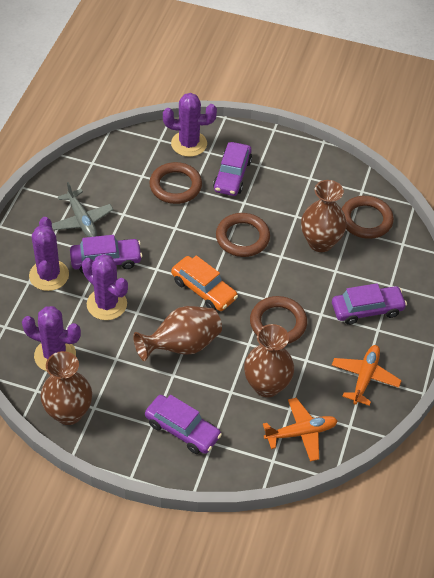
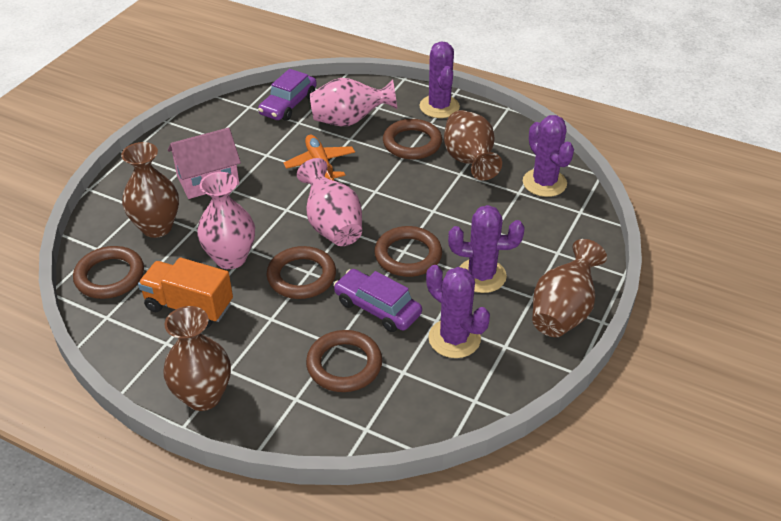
brown ring: [149,162,202,204] [216,213,270,257] [250,296,307,344] [342,196,394,239] = 4 -> [73,246,144,299] [266,246,336,299] [306,330,382,392] [374,226,442,277] [383,119,442,159] = 5
grey plane: [52,182,113,237] = 1 -> none = 0
orange car: [171,255,238,311] = 1 -> none = 0
orange plane: [263,398,338,462] [332,345,402,406] = 2 -> [283,135,355,181] = 1
orange truck: none = 0 -> [138,257,233,328] = 1
pink house: none = 0 -> [168,128,241,199] = 1
pink vase: none = 0 -> [197,172,255,269] [297,158,362,246] [310,78,397,126] = 3
purple car: [70,235,143,274] [145,395,222,454] [213,142,252,196] [332,283,407,325] = 4 -> [258,69,317,121] [333,269,422,332] = 2

